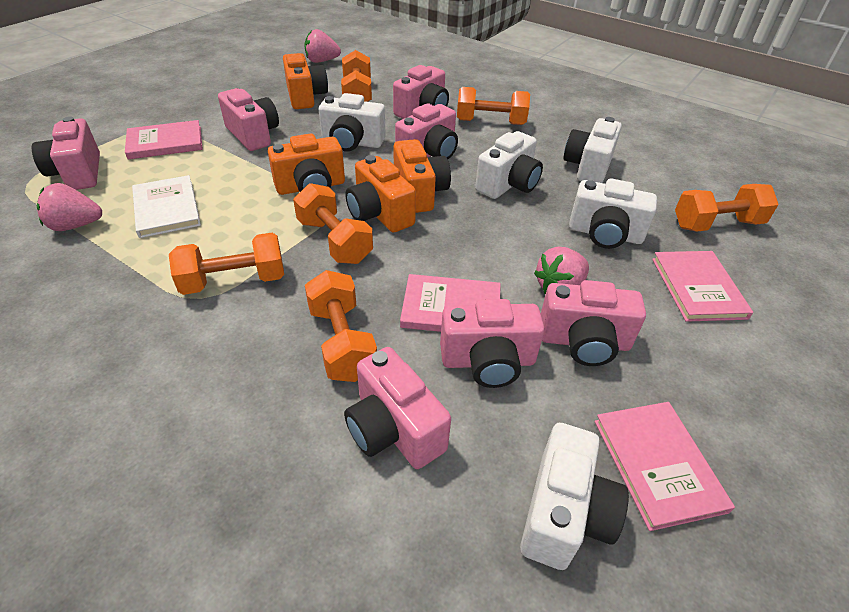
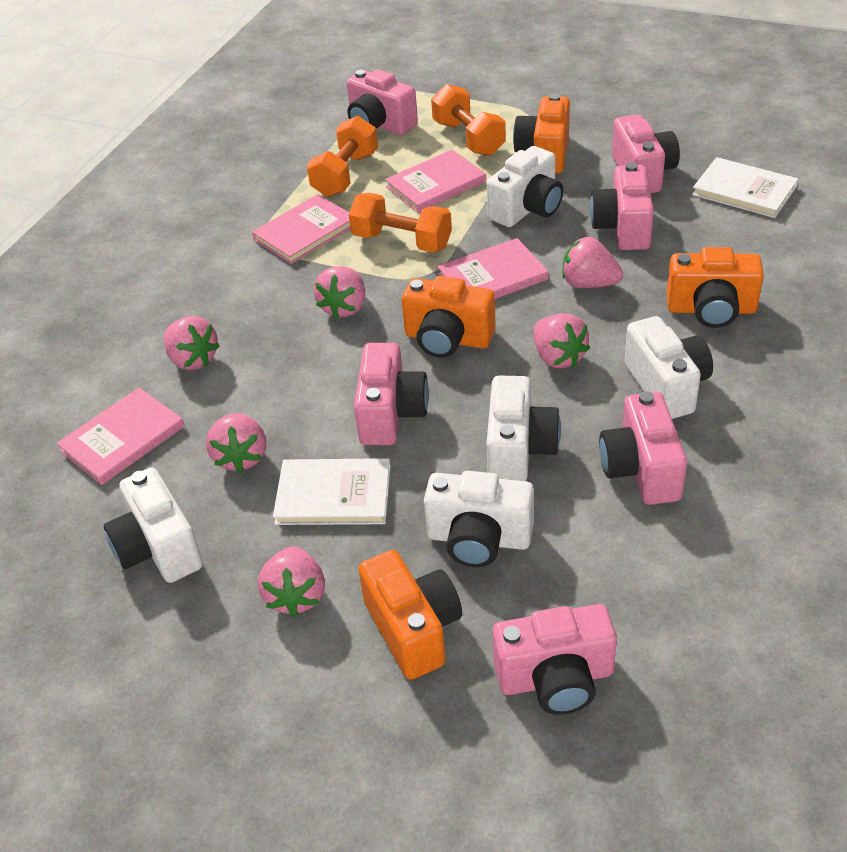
orange dumbbell: [169,233,284,295] [293,183,373,264] [305,270,377,382] [341,50,372,102] [457,87,530,125] [675,184,779,232] = 6 -> [307,116,378,197] [349,193,452,253] [431,84,506,156] = 3
pink camera: [31,116,100,190] [218,88,279,151] [344,347,451,469] [393,65,449,119] [395,103,458,159] [440,299,545,388] [541,280,646,366] = 7 -> [346,69,418,135] [354,343,429,445] [492,604,617,715] [590,162,654,250] [599,391,687,505] [612,114,680,193] = 6
pink strawberry: [37,183,102,231] [304,29,341,63] [534,247,589,294] = 3 -> [164,316,220,370] [206,413,266,473] [258,546,325,617] [314,266,365,319] [534,314,590,368] [562,237,623,288] = 6
white book: [132,175,201,238] = 1 -> [273,458,391,525] [692,157,798,218] = 2

